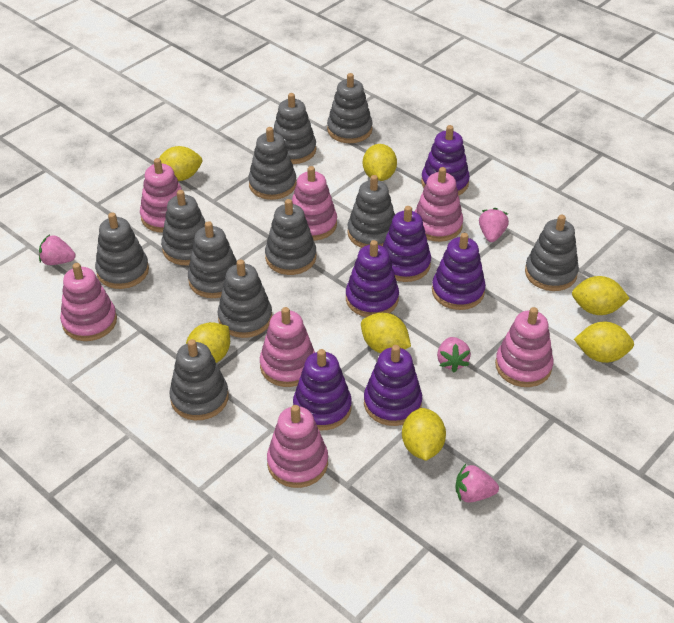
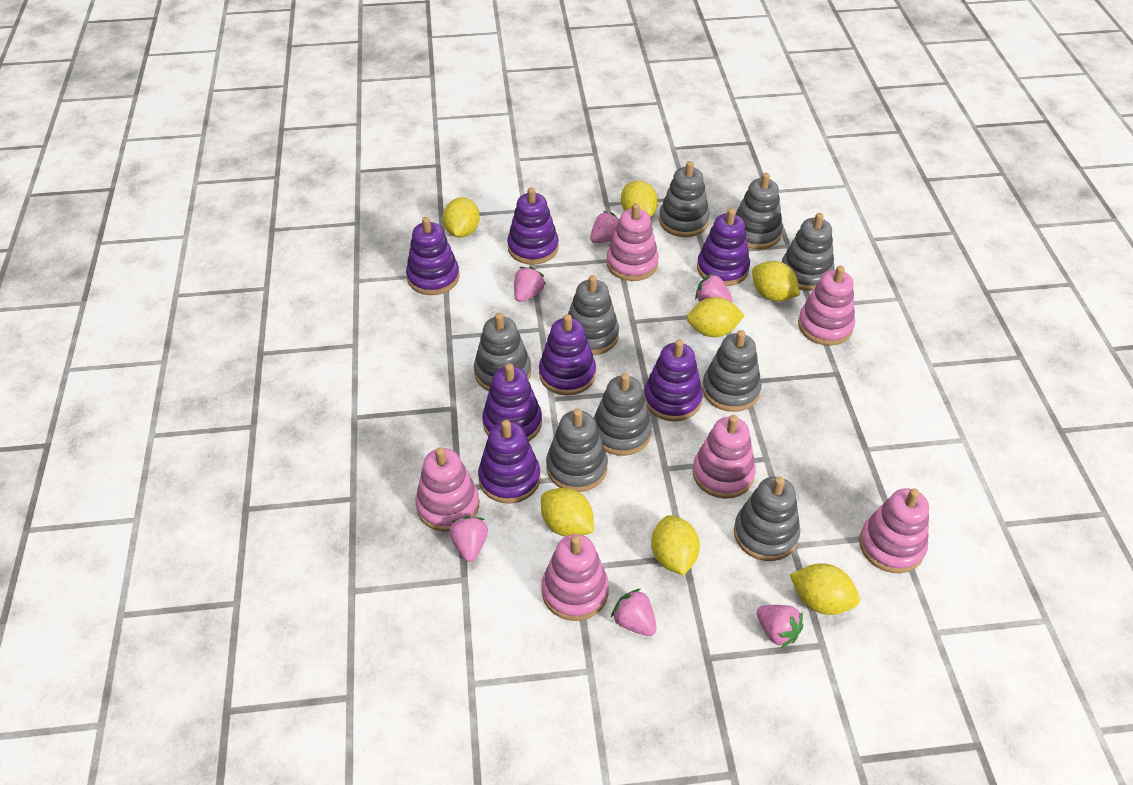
grey stacking toy: [95,212,149,289] [161,190,205,265] [169,339,229,420] [188,221,237,298] [217,259,272,338] [248,127,296,200] [265,199,316,275] [273,93,316,164] [327,73,372,143] [347,175,395,248] [525,215,579,291] = 11 -> [474,313,531,391] [546,409,608,492] [568,275,619,355] [593,373,652,456] [659,161,710,237] [702,330,761,412] [734,476,800,561] [736,173,783,249] [782,213,835,291] = 9
pink stacking toy: [60,263,117,341] [140,158,182,233] [260,307,315,387] [267,405,328,488] [292,166,337,241] [415,167,463,242] [495,307,553,387] = 7 -> [415,447,479,531] [542,534,609,621] [606,203,659,281] [693,415,756,499] [798,266,855,346] [859,488,929,573] = 6
pink strawberry: [39,234,76,265] [437,337,471,372] [455,464,499,503] [479,208,509,242] = 4 -> [449,516,488,562] [514,267,546,302] [590,211,619,243] [611,589,657,636] [695,273,733,302] [757,605,804,648] = 6
purple stacking toy: [293,349,352,430] [346,240,399,317] [364,345,422,426] [383,206,431,282] [421,125,470,196] [432,233,486,310] = 6 -> [406,217,459,295] [478,420,541,504] [482,363,542,441] [507,187,559,265] [539,314,596,395] [644,339,703,421] [697,208,750,286] = 7

